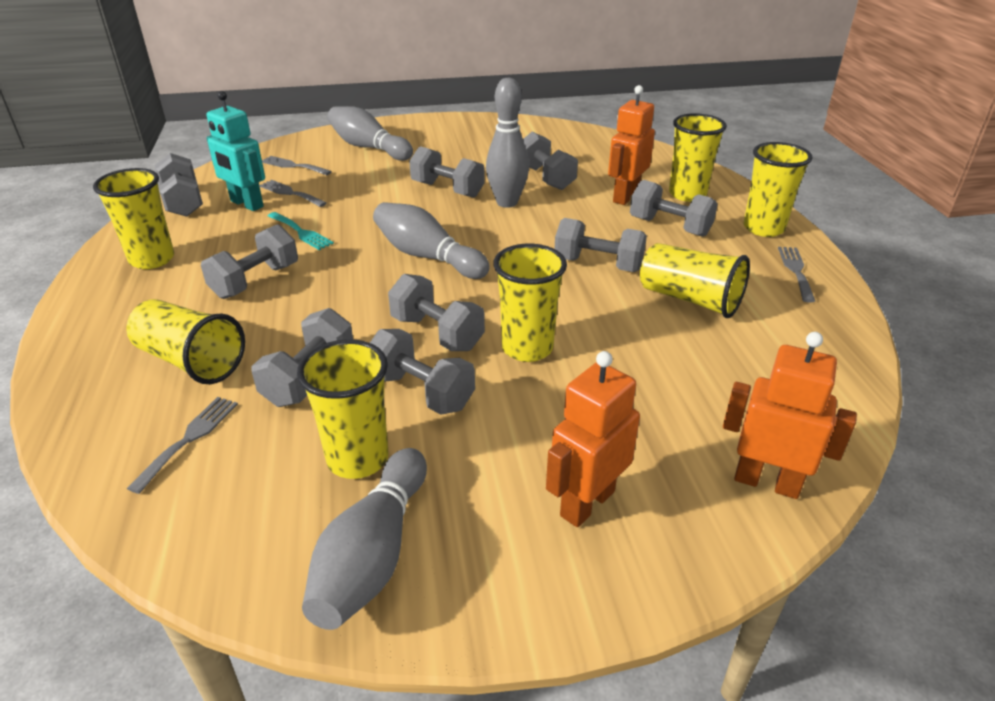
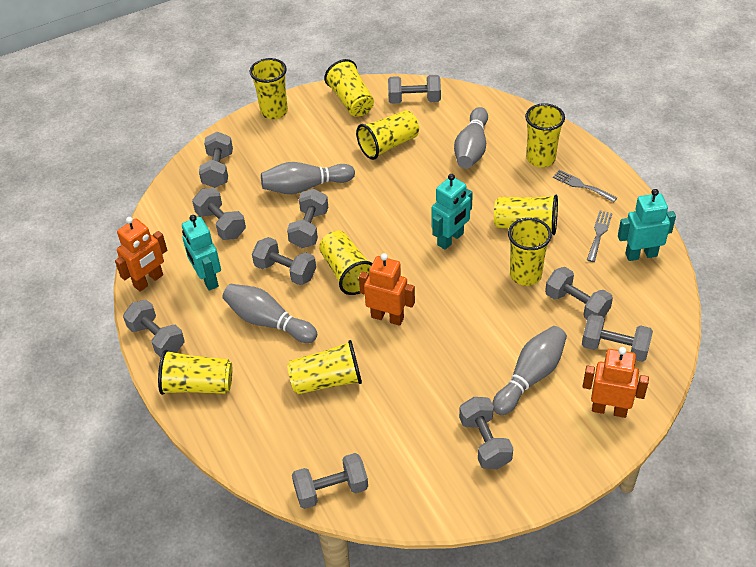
grey dumbbell: [155,153,203,217] [201,224,298,299] [251,308,353,407] [370,329,475,415] [388,274,485,351] [409,146,485,198] [523,132,578,190] [554,218,647,272] [630,180,718,237] = 9 -> [123,300,185,357] [192,188,246,240] [199,132,233,188] [252,237,316,285] [287,189,328,248] [292,453,368,509] [388,75,441,104] [459,397,513,469] [545,267,613,319] [582,314,653,362] = 10
grey fork: [127,397,238,494] [259,180,327,207] [262,156,332,175] [778,247,815,303] = 4 -> [553,170,617,202] [587,211,612,262] = 2
turquoise fork: [268,212,334,250] = 1 -> none = 0
turquoise robot: [206,91,265,211] = 1 -> [182,215,221,291] [431,174,473,250] [618,189,676,261] = 3
yellow cup: [93,168,174,269] [126,299,245,384] [297,339,389,479] [493,244,567,362] [640,243,750,318] [669,113,727,202] [744,142,813,237] = 7 -> [158,350,232,395] [250,58,288,119] [287,340,362,394] [319,231,373,295] [324,59,374,117] [356,110,419,160] [494,195,558,235] [508,218,552,286] [525,103,565,167] = 9

